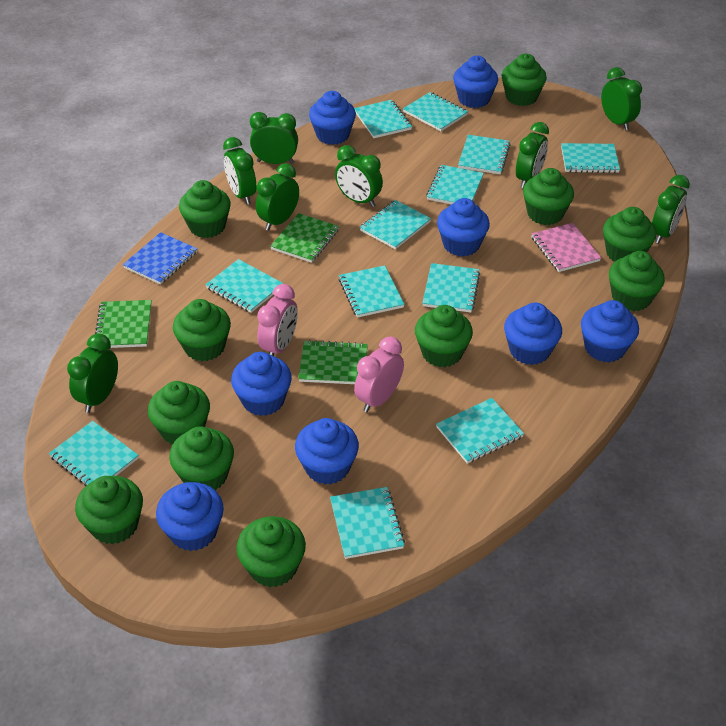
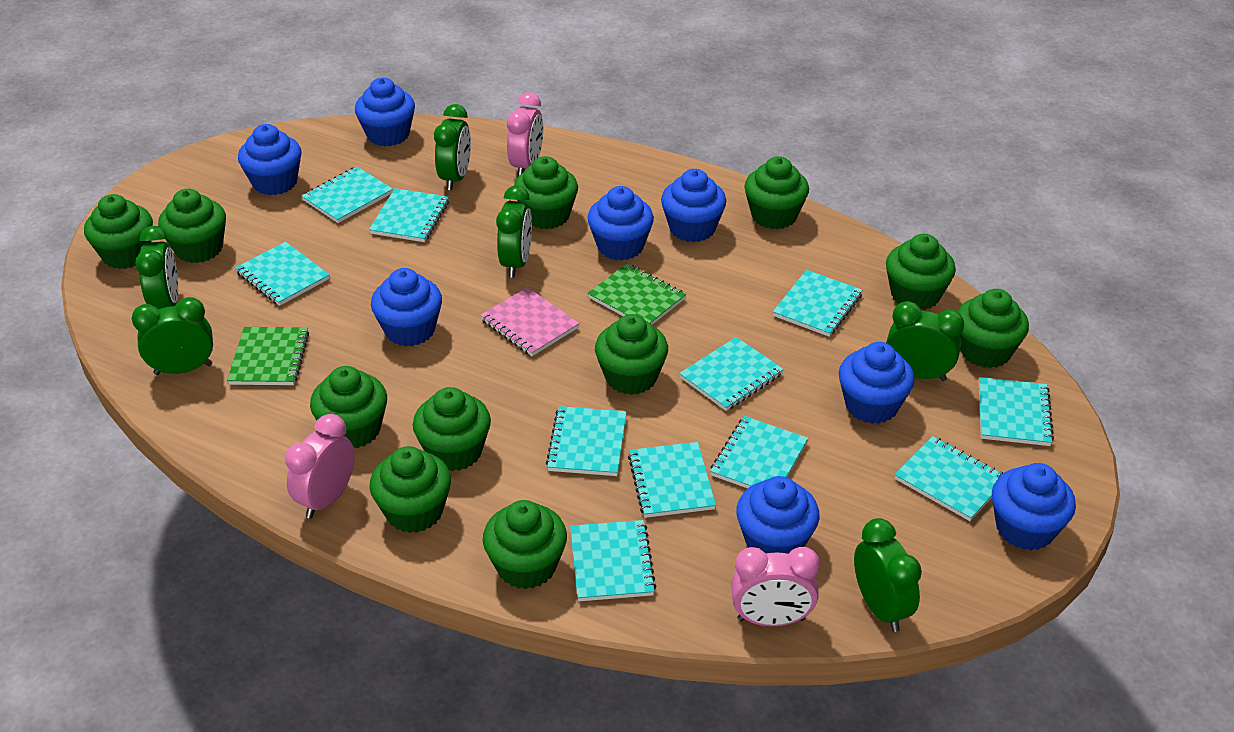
blue notebook: [123,232,197,285] = 1 -> none = 0
green clock: [67,334,118,413] [223,137,256,205] [250,112,298,164] [256,163,299,231] [335,145,383,207] [516,122,549,188] [601,67,642,131] [652,175,690,244] = 8 -> [131,297,213,375] [135,226,178,309] [434,104,471,190] [496,185,532,278] [854,518,922,632] [886,301,964,381] = 6
green notebook: [95,300,152,348] [271,213,339,263] [298,340,368,384] = 3 -> [227,327,309,385] [587,263,686,325] = 2
pink clock: [257,284,298,356] [354,336,404,412] = 2 -> [285,414,355,519] [507,92,543,176] [731,547,820,626] = 3
turquoise notebook: [49,421,139,486] [206,259,283,313] [330,487,405,559] [339,265,405,318] [354,100,412,138] [360,200,431,249] [403,92,468,131] [422,263,480,312] [426,165,484,204] [436,398,524,464] [458,135,511,174] [561,143,620,173] = 12 -> [235,242,329,306] [302,167,393,223] [369,188,449,242] [546,406,627,476] [570,520,656,601] [628,442,716,518] [679,337,784,411] [710,416,808,488] [773,270,862,337] [895,436,1003,521] [979,377,1054,446] = 11

